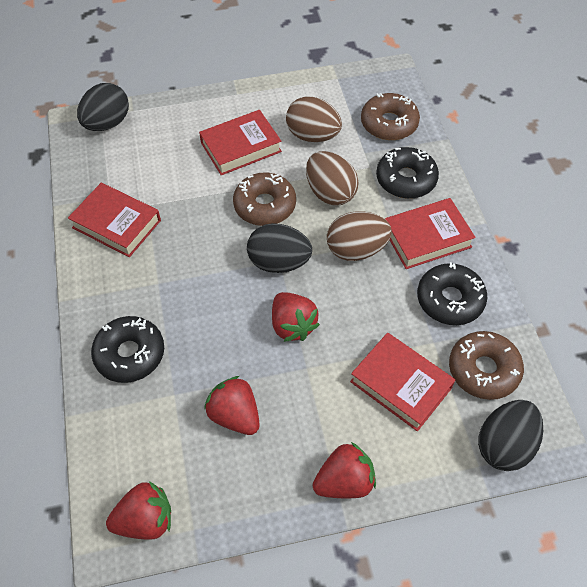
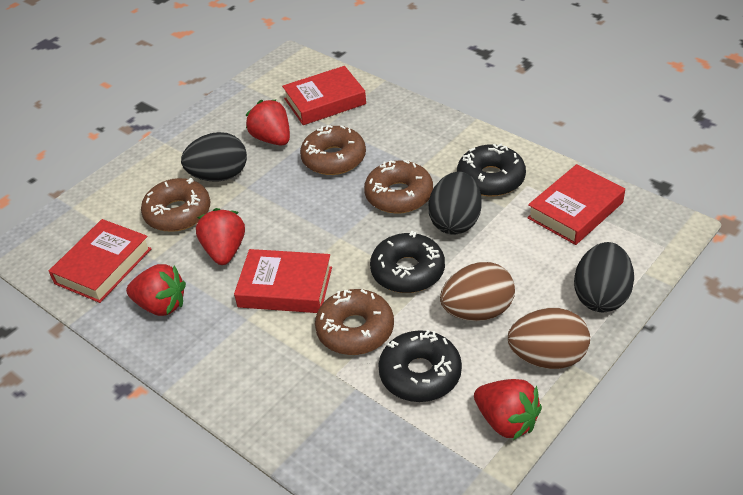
brown donut: [233,172,296,226] [361,93,420,140] [449,331,524,400] = 3 -> [141,178,210,232] [300,125,366,175] [315,289,394,355] [364,160,433,214] = 4
brown egg: [286,97,342,142] [306,151,359,205] [327,211,392,261] = 3 -> [440,262,515,321] [508,308,590,369] = 2

